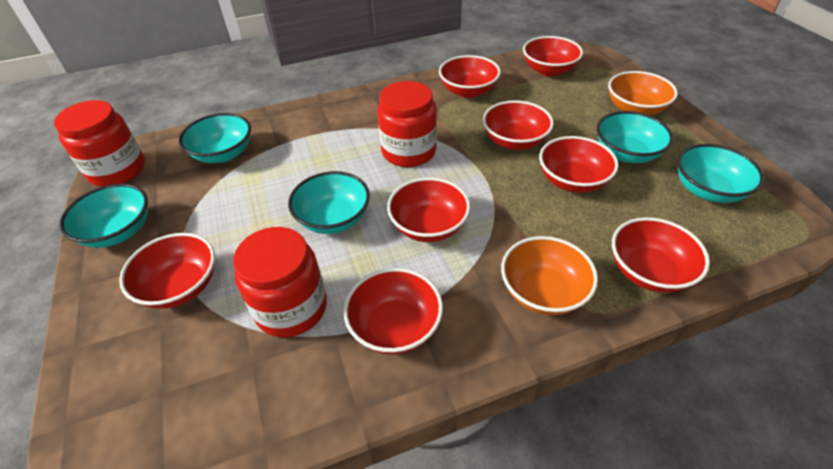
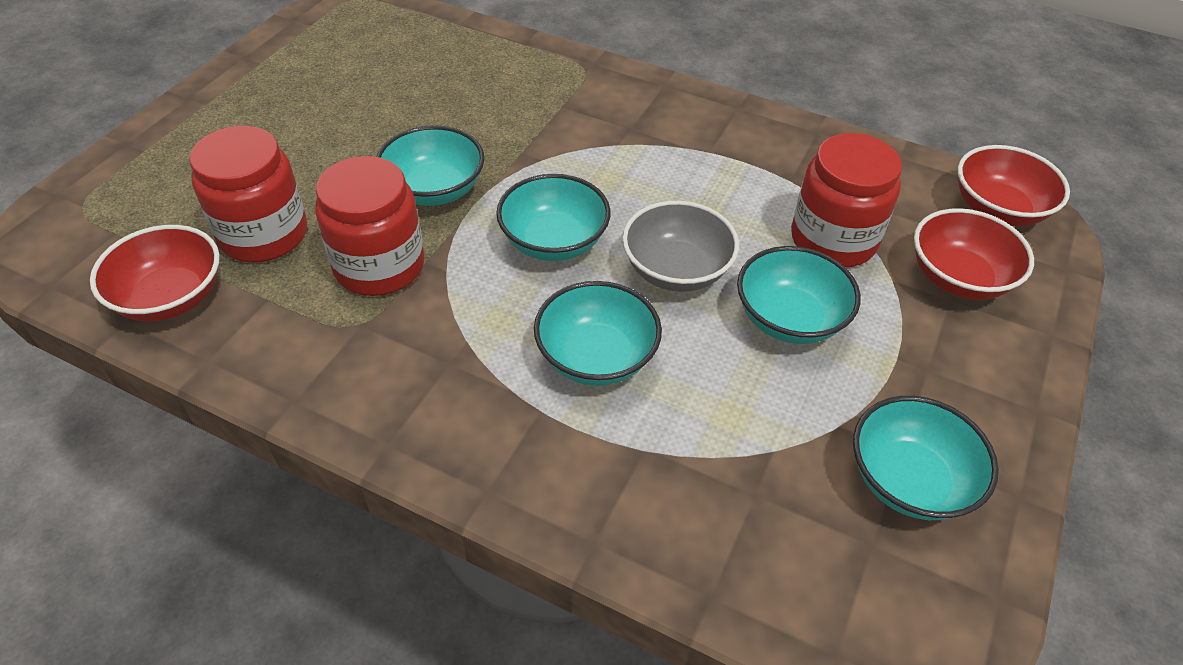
grey bowl: none = 0 -> [622,201,739,292] = 1
orange bowl: [501,236,598,315] [608,71,678,115] = 2 -> none = 0
red bowl: [119,233,215,309] [344,268,443,354] [387,178,470,242] [439,55,501,98] [483,100,554,150] [523,36,583,76] [539,136,619,193] [612,217,710,293] = 8 -> [90,225,220,322] [914,208,1034,300] [958,145,1070,226] = 3

